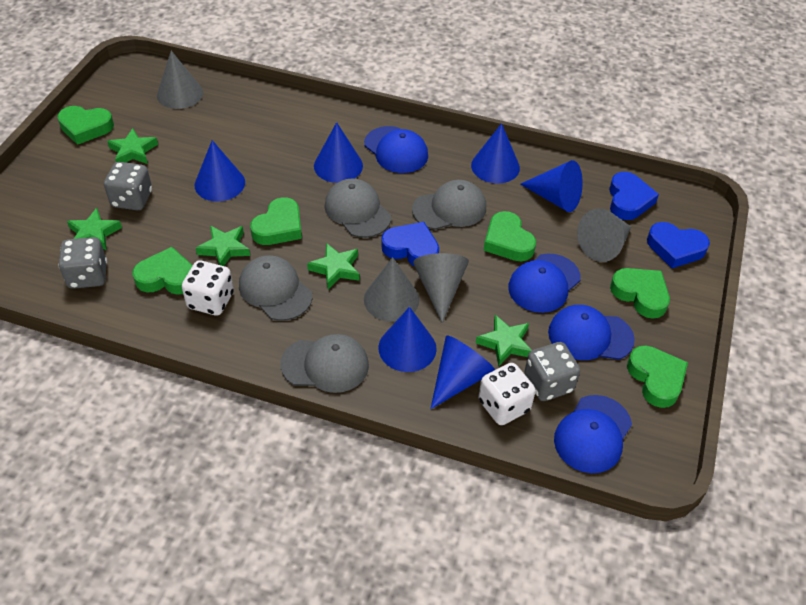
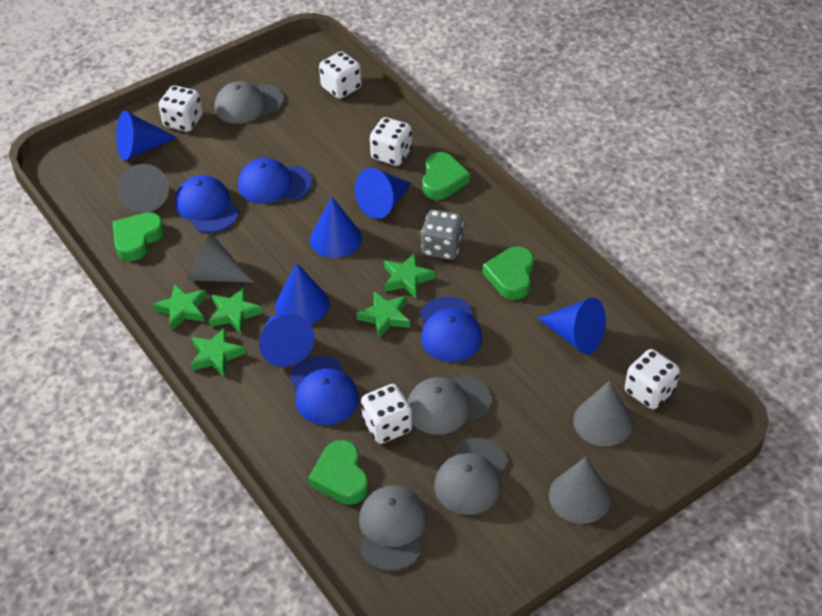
blue heart: [381,222,439,266] [609,172,659,220] [647,222,710,268] = 3 -> none = 0
green heart: [57,106,114,145] [132,247,193,295] [250,197,302,245] [483,211,536,261] [610,268,670,319] [627,345,688,408] = 6 -> [113,212,164,261] [308,440,369,505] [422,152,470,200] [483,246,534,300] = 4
grey dice: [58,237,107,289] [104,162,152,210] [524,342,580,401] = 3 -> [421,210,464,260] = 1
white dice: [182,260,234,316] [478,363,536,425] = 2 -> [158,85,203,132] [319,51,362,99] [361,384,412,444] [370,117,412,166] [625,349,680,409] = 5

